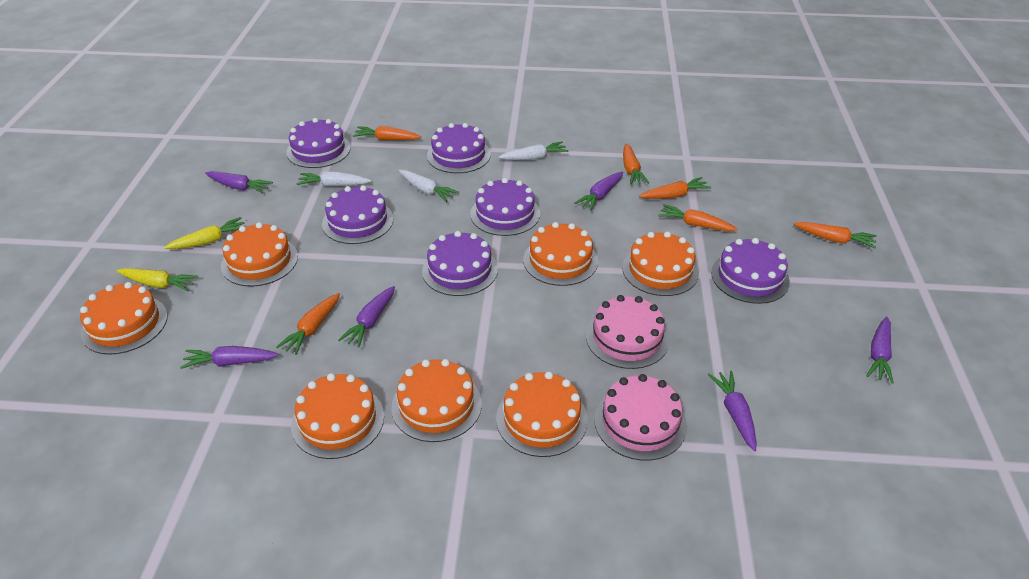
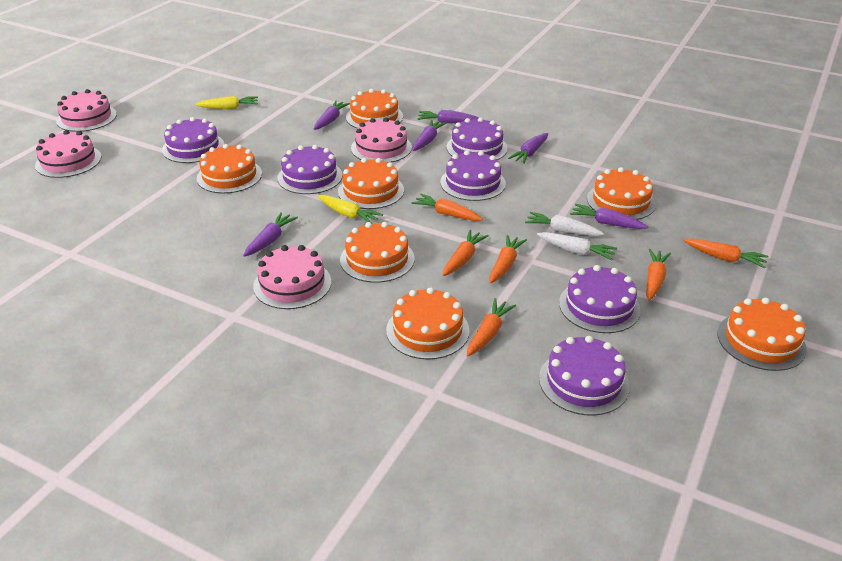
pink cake: [586,295,669,369] [594,374,687,461] = 2 -> [35,130,102,178] [56,89,117,132] [253,245,331,309] [351,118,412,163] = 4
white carrot: [296,172,371,187] [399,170,459,202] [499,142,568,160] = 3 -> [525,212,604,236] [537,232,617,260] = 2

